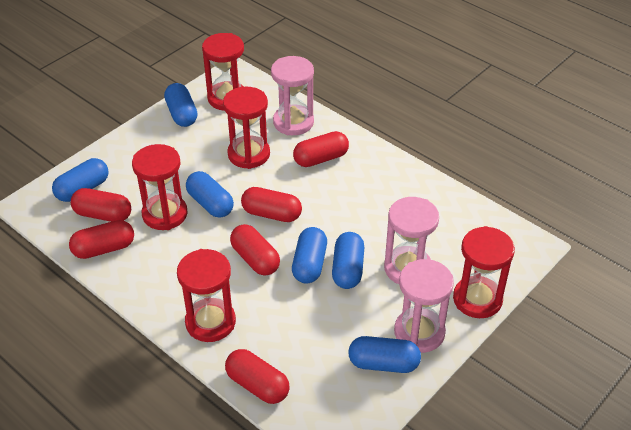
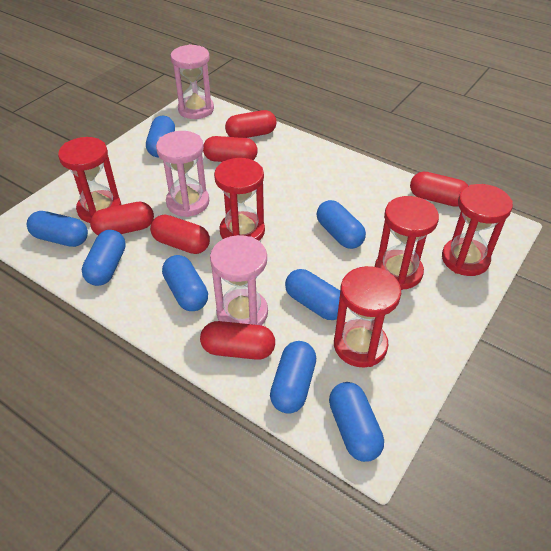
blue capsule: [52,158,109,202] [164,83,197,127] [186,171,234,218] [292,227,327,284] [332,232,364,289] [348,336,421,373] = 6 -> [27,211,88,247] [82,230,126,286] [146,116,175,158] [162,255,208,311] [270,341,316,414] [285,269,340,320] [316,200,366,249] [329,382,384,462] = 8

